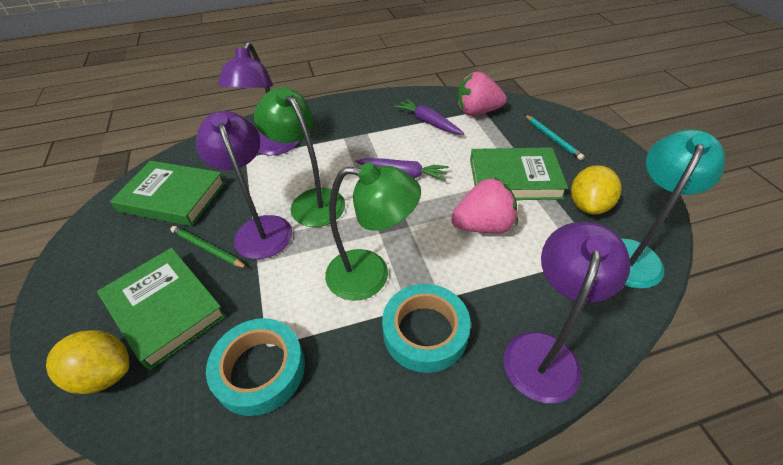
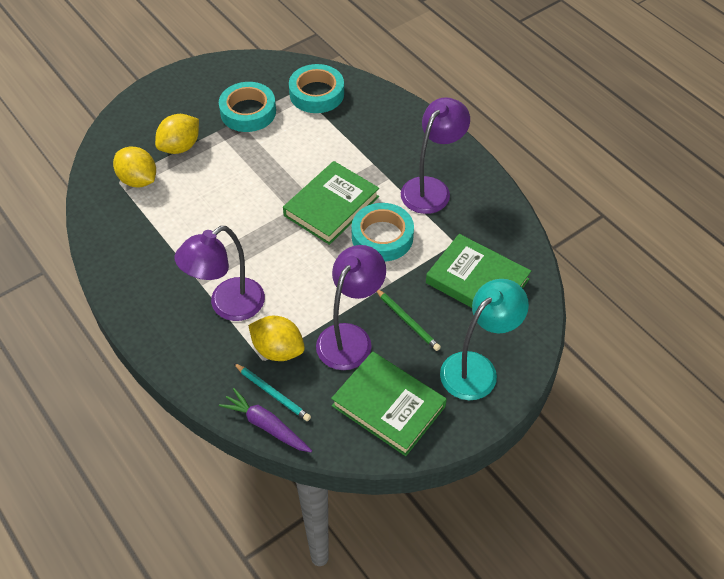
green lamp: [254,87,345,227] [325,162,421,301] = 2 -> none = 0
pink strawberry: [451,178,518,233] [457,72,507,116] = 2 -> none = 0
purple carrot: [356,158,449,181] [394,99,464,135] = 2 -> [219,388,312,452] = 1
turquoise tape: [206,318,305,416] [382,284,471,373] = 2 -> [219,82,276,132] [289,64,344,113] [352,203,414,262] = 3
yellow lemon: [46,330,130,394] [571,165,621,214] = 2 -> [113,146,156,187] [155,114,199,154] [248,316,305,361] = 3

